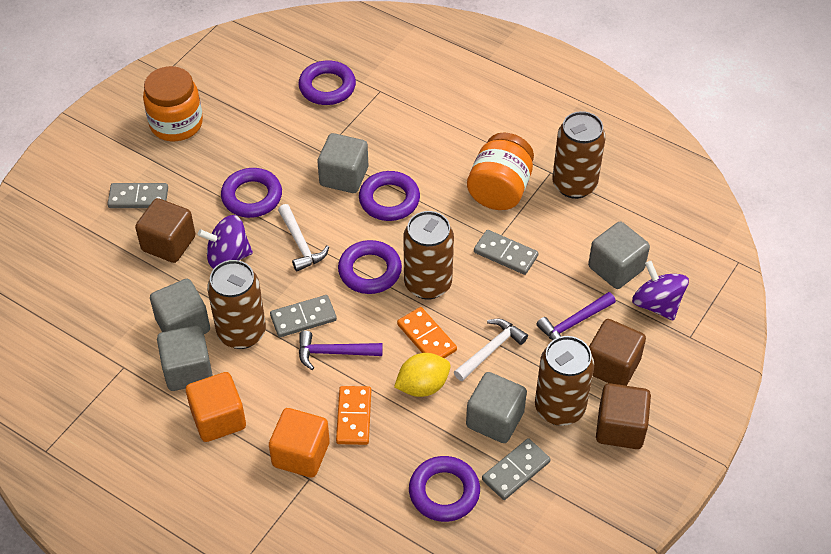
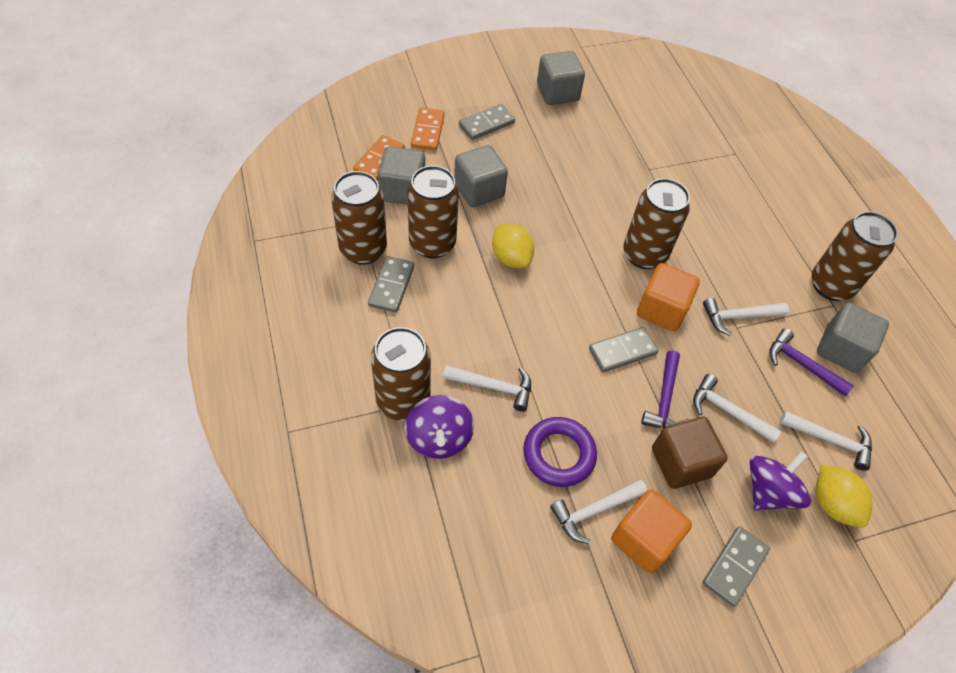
brown can: [207,260,266,349] [403,211,454,300] [535,336,594,426] [552,111,606,199] = 4 -> [331,171,387,265] [371,327,431,421] [407,166,459,258] [623,178,690,269] [812,212,898,301] = 5
brown cube: [135,198,196,263] [589,319,646,386] [596,383,651,449] = 3 -> [652,417,728,489] = 1
grey cube: [150,279,210,334] [157,325,213,391] [317,133,368,193] [466,372,527,443] [588,222,650,289] = 5 -> [378,146,425,205] [454,145,508,208] [537,51,585,105] [817,303,889,373] = 4
orange jar: [143,66,203,141] [467,132,534,210] = 2 -> none = 0
purple ring: [221,168,282,218] [298,60,356,105] [338,240,402,294] [359,171,420,221] [409,456,480,522] = 5 -> [523,417,597,487] = 1
white hammer: [278,204,329,272] [454,319,528,381] = 2 -> [443,365,531,412] [550,480,647,544] [693,374,781,443] [703,298,789,336] [780,411,872,471] = 5
yellow lemon: [394,353,451,397] = 1 -> [492,223,535,268] [816,465,872,528] = 2

